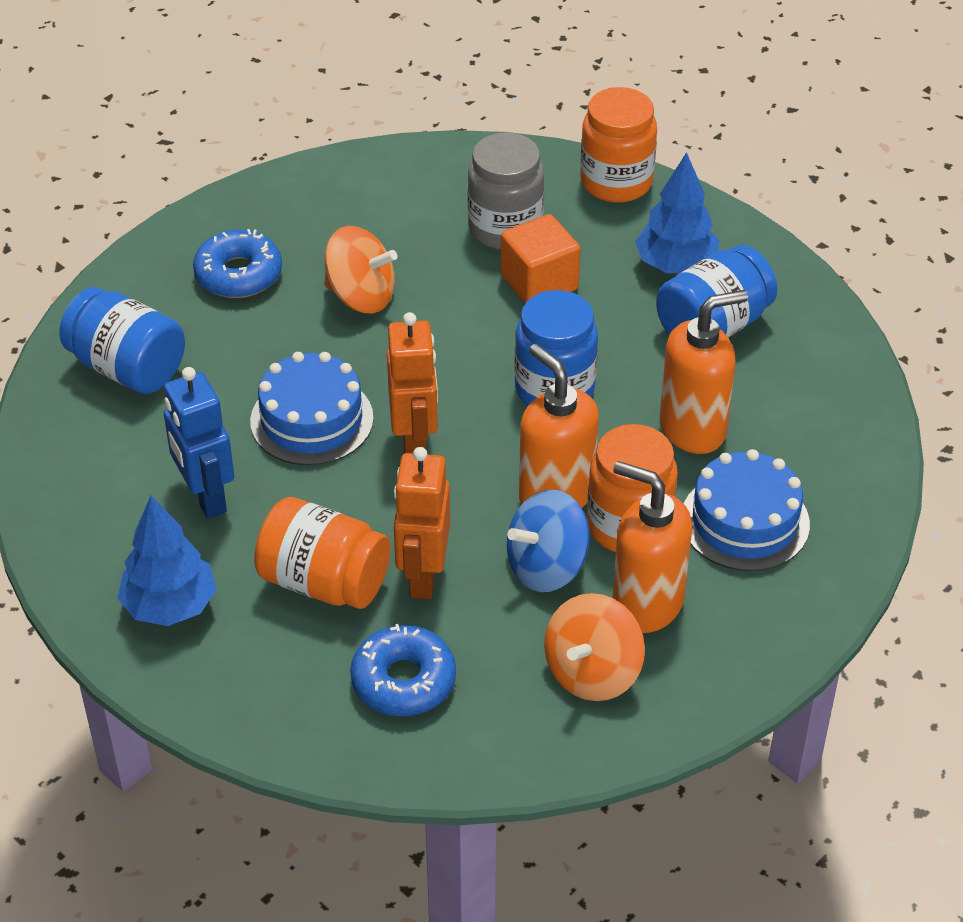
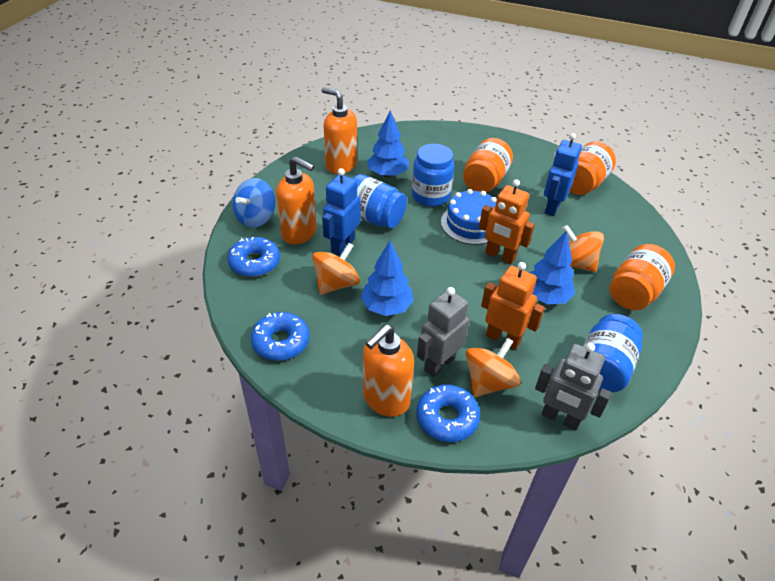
blue cake: [250,352,374,466] [684,449,810,571] = 2 -> [441,189,497,245] = 1
blue donut: [193,229,282,298] [350,624,456,716] = 2 -> [227,237,280,277] [251,312,309,361] [416,384,480,442] = 3
blue robot: [164,367,234,519] = 1 -> [322,168,361,255] [544,133,582,216] = 2
blue tree: [118,495,217,626] [635,152,720,273] = 2 -> [361,241,414,316] [367,110,409,177] [529,231,575,304] = 3
grey jar: [467,132,544,250] = 1 -> none = 0
grey robot: none = 0 -> [417,287,469,377] [535,343,612,431] = 2
orange cube: [501,214,580,303] = 1 -> none = 0
orange spinning top: [324,226,398,314] [544,593,645,701] = 2 -> [312,242,360,295] [466,338,521,397] [562,225,604,272] = 3

